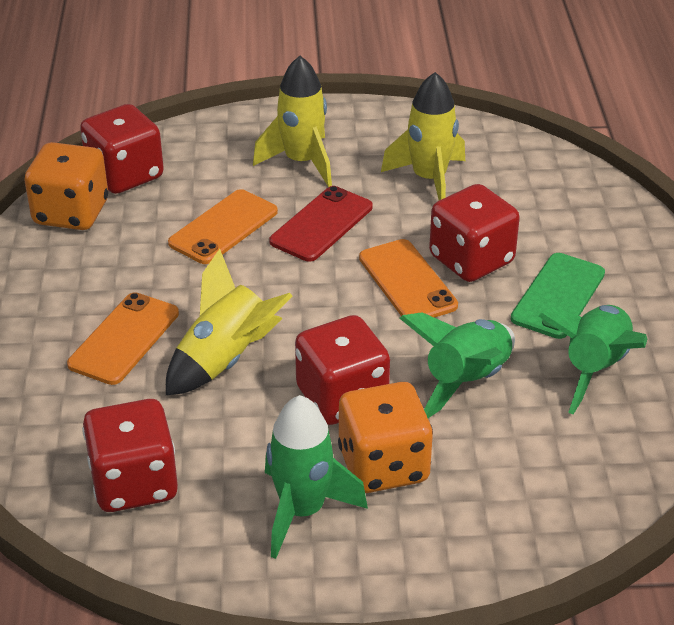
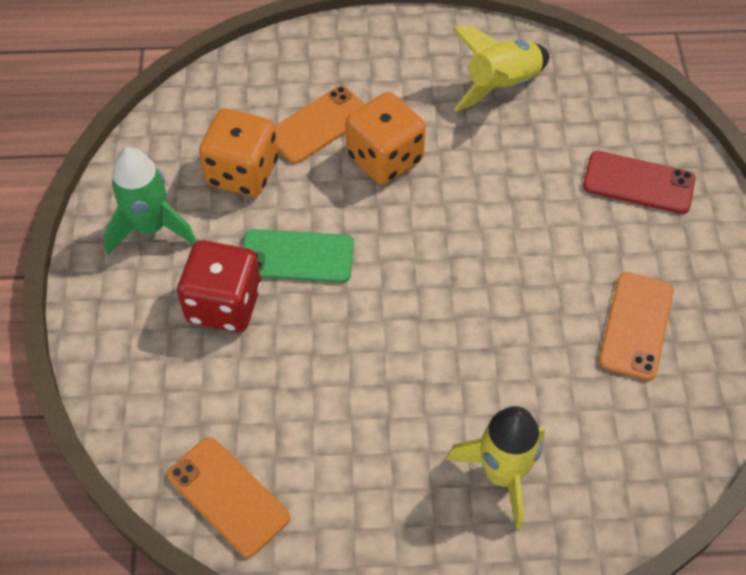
green rocket: [265,395,368,559] [399,312,515,418] [539,305,647,414] = 3 -> [104,147,197,255] = 1
red dice: [80,104,164,194] [82,399,178,512] [295,315,390,425] [429,184,520,282] = 4 -> [177,240,261,332] = 1
yellow rocket: [166,249,293,395] [253,56,332,187] [381,72,465,200] = 3 -> [446,406,545,530] [452,26,549,112] = 2

